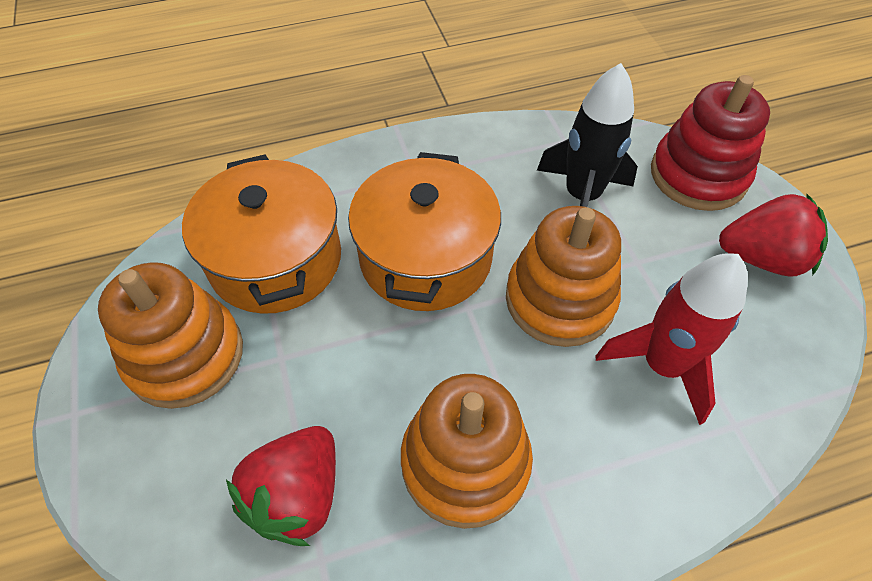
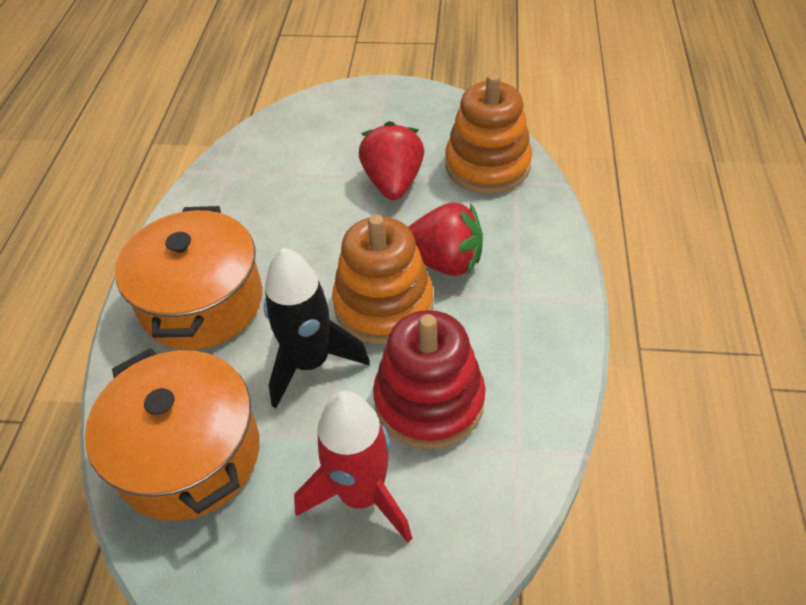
orange stacking toy: [98,262,243,409] [401,374,533,529] [506,206,621,347] = 3 -> [332,214,433,344] [445,73,532,194] = 2

